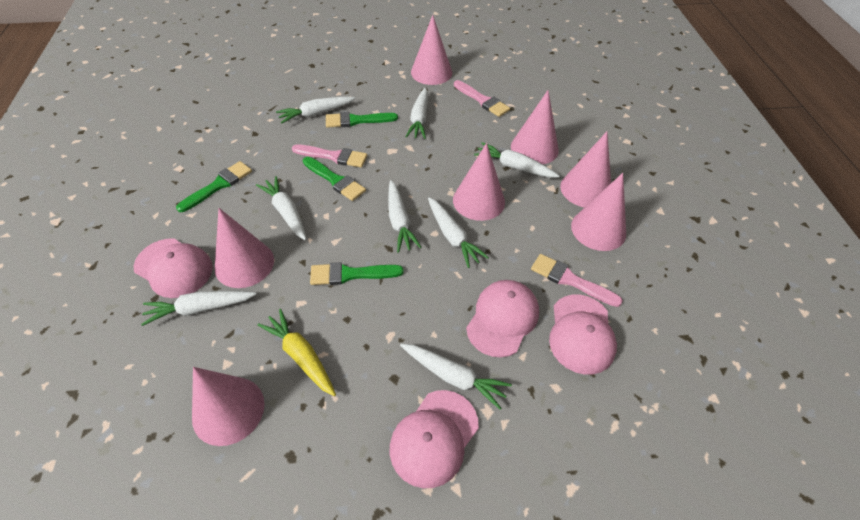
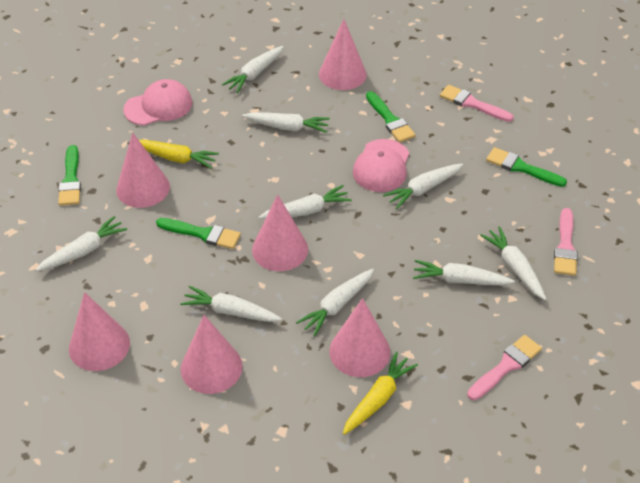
pink cap: [134,238,213,298] [390,390,479,488] [466,280,539,357] [549,295,617,375] = 4 -> [123,79,192,125] [353,139,409,192] = 2
pink cone: [192,367,264,446] [215,208,274,288] [411,15,452,85] [453,143,505,221] [511,90,559,164] [560,132,611,207] [571,173,626,251] = 7 -> [69,292,130,371] [116,133,170,208] [181,315,243,394] [252,194,308,271] [319,19,366,90] [329,298,390,377] = 6
white carrot: [141,291,256,326] [256,176,307,240] [276,96,356,124] [388,180,422,253] [400,344,512,410] [405,88,428,139] [428,197,489,268] [474,142,560,178] = 8 -> [36,216,127,272] [180,285,282,322] [222,46,284,93] [242,112,330,133] [258,185,352,219] [296,269,374,337] [383,163,463,209] [413,260,515,285] [480,226,546,300] = 9
yellow carrot: [258,309,336,397] = 1 -> [139,139,219,168] [343,352,418,435] = 2

